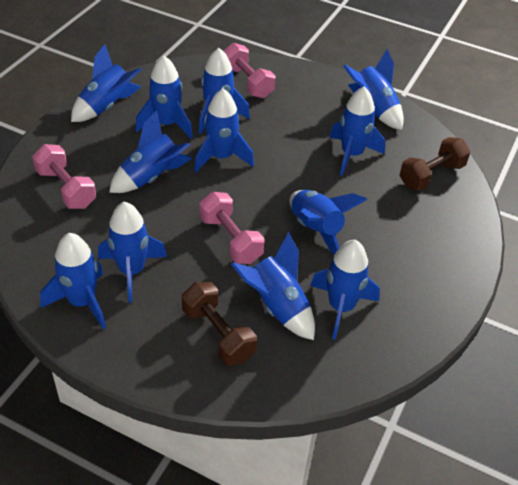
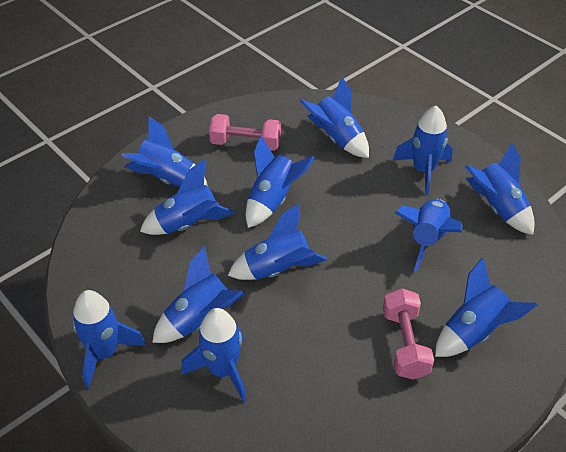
brown dumbbell: [182,282,257,366] [399,137,470,191] = 2 -> none = 0
pink dumbbell: [32,144,96,209] [199,192,265,264] [223,43,275,98] = 3 -> [209,114,281,151] [383,288,434,380] = 2

